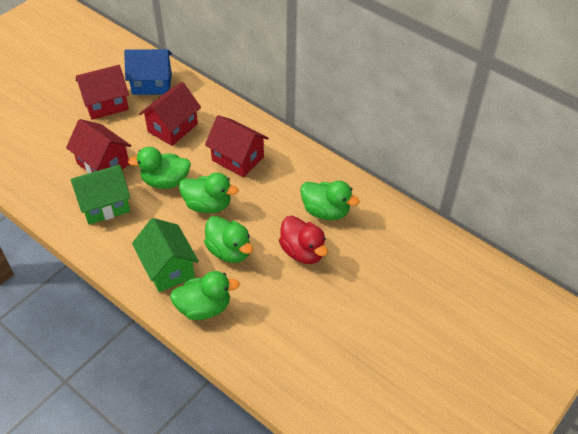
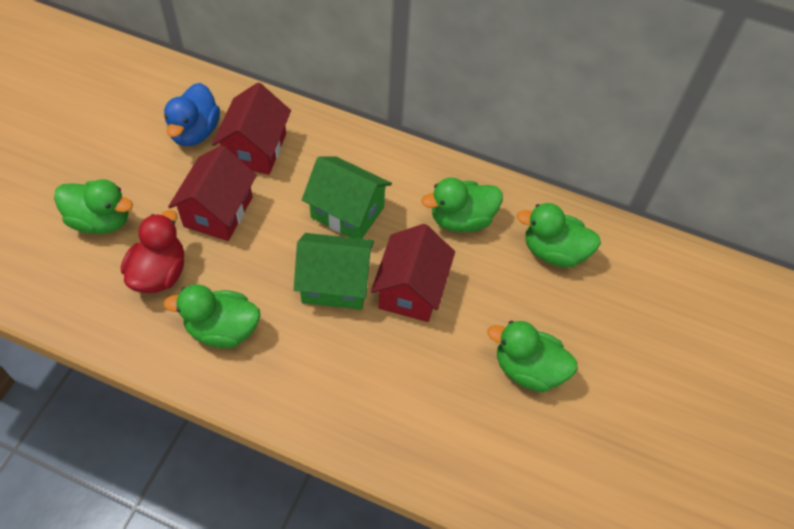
blue duck: none = 0 -> [164,83,220,146] = 1
blue house: [124,49,172,95] = 1 -> none = 0
red house: [66,119,131,173] [76,65,129,120] [139,82,201,146] [205,115,269,178] = 4 -> [168,145,257,241] [212,83,291,175] [371,224,455,322] = 3

